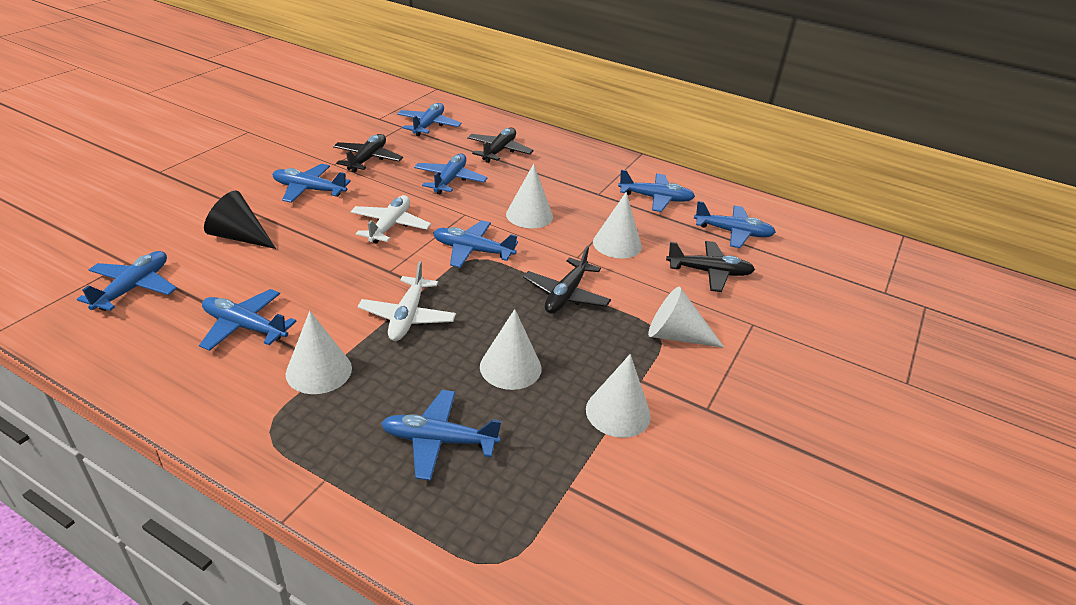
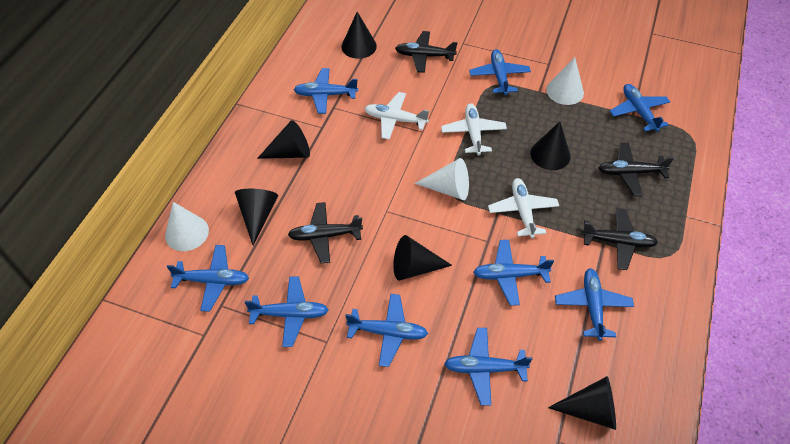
black cone: [204,190,276,249] = 1 -> [235,189,278,245] [257,120,310,159] [341,12,377,59] [393,235,452,281] [530,122,571,170] [548,376,616,430] = 6
white cone: [286,311,352,394] [480,309,542,390] [506,164,553,228] [586,354,651,438] [593,192,642,258] [648,287,724,348] = 6 -> [165,202,209,251] [415,158,469,200] [546,57,584,105] = 3
white plane: [350,195,431,244] [358,261,456,341] = 2 -> [364,92,429,140] [441,103,507,155] [488,178,559,238] = 3

